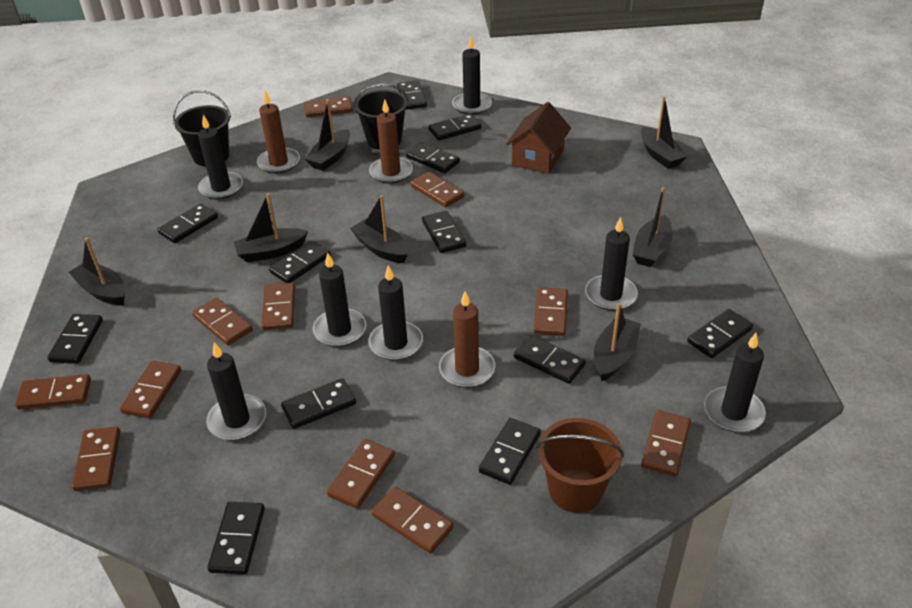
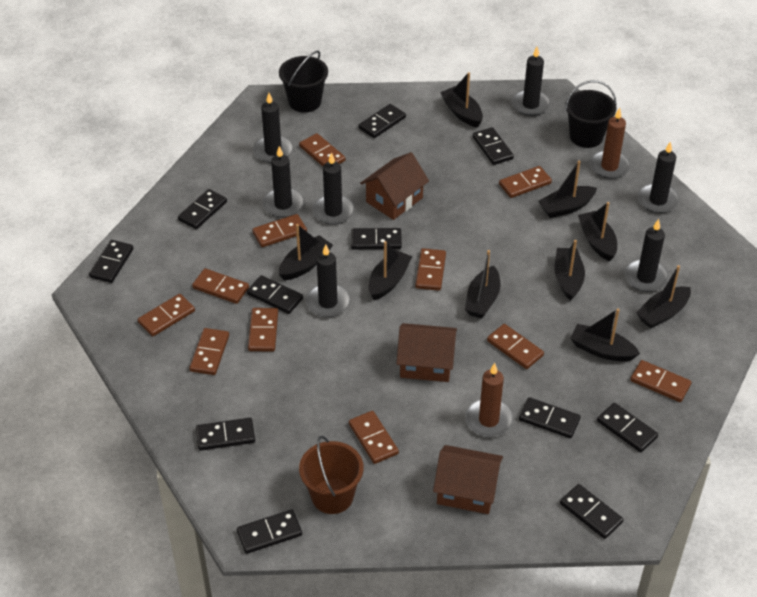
black boat: [69,238,126,305] [234,193,308,262] [305,100,350,171] [350,195,408,263] [594,303,641,381] [633,187,673,267] [641,97,688,169] = 7 -> [279,224,333,280] [369,241,412,300] [440,72,483,128] [465,250,500,318] [538,161,597,218] [554,240,585,301] [570,309,640,361] [578,202,617,262] [636,265,691,328] = 9
black domino: [48,314,103,364] [158,204,218,243] [207,502,265,575] [269,240,331,283] [281,378,356,429] [397,80,427,110] [406,142,460,173] [422,211,466,253] [428,114,481,141] [479,418,541,485] [514,335,586,384] [687,309,753,358] = 12 -> [89,240,133,283] [178,189,227,229] [196,418,255,451] [237,510,302,554] [247,275,303,314] [351,228,402,249] [359,104,406,138] [473,127,514,165] [519,397,581,438] [560,484,624,539] [597,403,658,452] = 11
brown candle: [257,91,300,174] [369,99,413,184] [439,291,495,388] = 3 -> [465,363,513,437] [590,108,631,179] = 2
brown house: [506,102,571,174] = 1 -> [360,152,429,220] [396,323,457,382] [433,445,503,514] = 3

